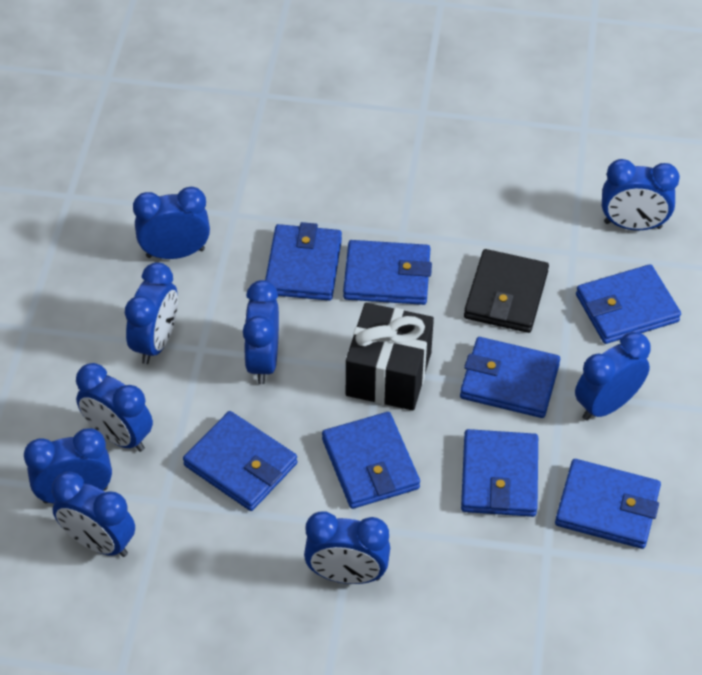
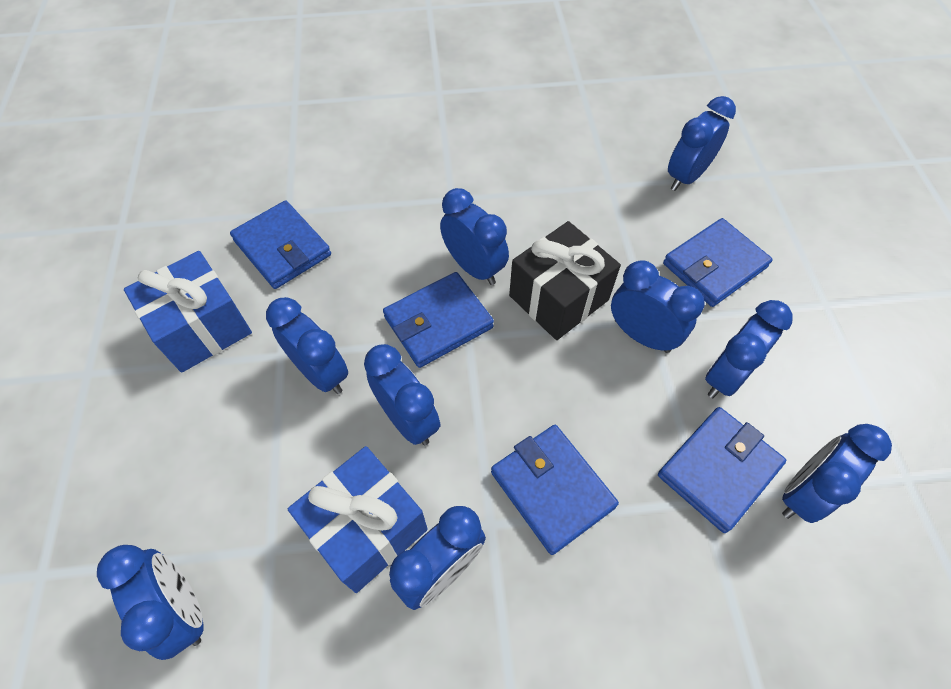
black wallet: [464,249,549,333] = 1 -> none = 0
blue gift: none = 0 -> [124,251,252,373] [288,446,428,593] = 2
blue wallet: [183,411,297,511] [265,222,342,301] [322,412,420,509] [343,240,432,305] [460,337,560,418] [461,429,538,517] [555,459,661,549] [576,264,681,344] = 8 -> [230,200,331,289] [383,272,494,368] [491,425,619,555] [658,407,786,533] [663,218,773,307] = 5

